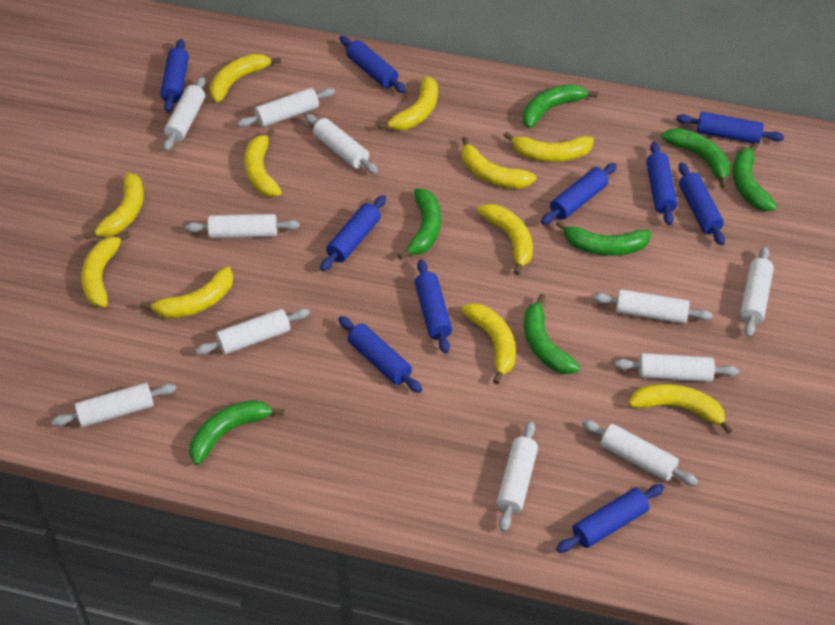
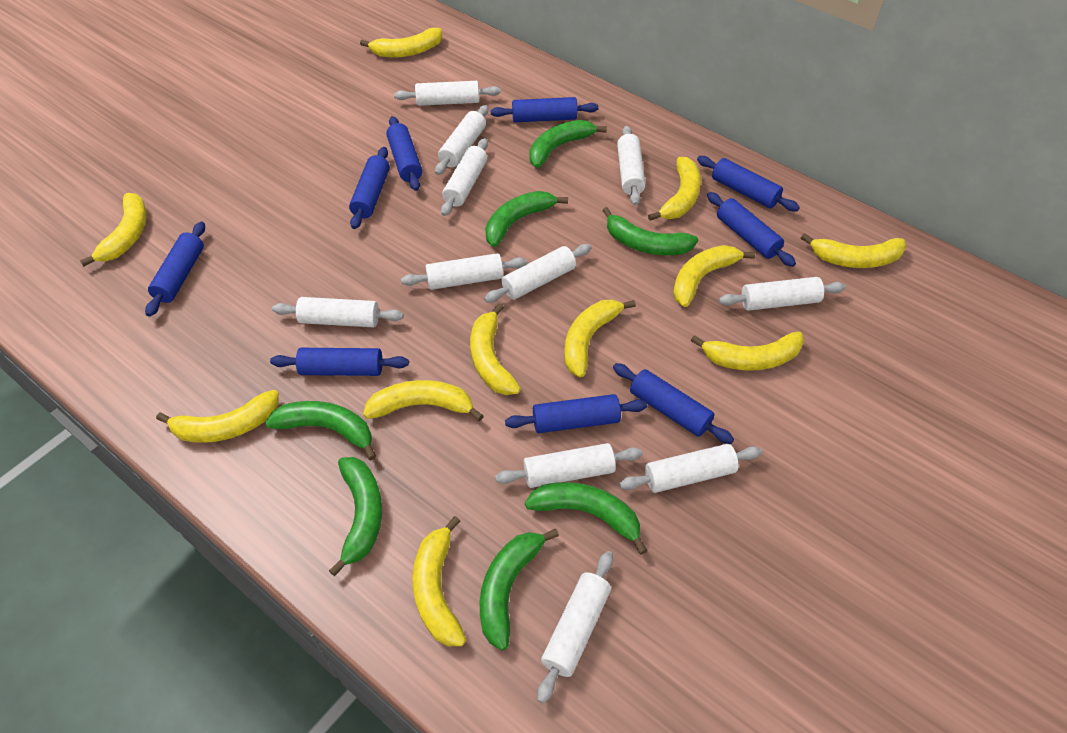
blue rolling pin: [160,39,189,112] [320,195,386,271] [338,316,422,393] [340,36,406,93] [415,260,452,354] [541,163,617,225] [556,484,664,553] [646,142,677,225] [676,112,784,144] [678,162,725,245] = 10 -> [145,221,205,317] [270,348,409,376] [349,147,390,229] [386,116,422,191] [491,97,599,122] [505,394,647,433] [613,363,734,444] [697,156,800,211] [707,192,796,267] = 9

